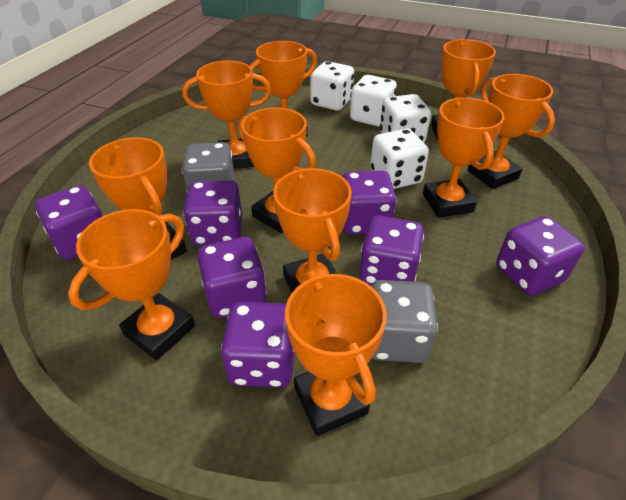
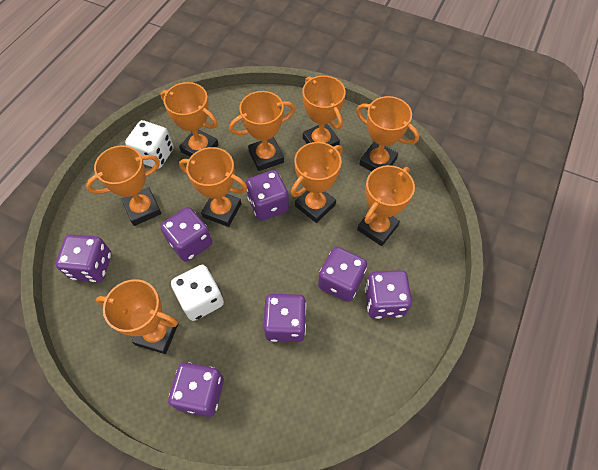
grey dice: [182,142,234,192] [371,280,438,363] = 2 -> none = 0
orange trophy: [68,209,195,360] [89,137,187,260] [182,61,271,169] [238,107,316,233] [250,41,317,137] [273,168,352,292] [285,272,387,436] [423,97,505,218] [431,39,496,141] [468,74,555,189] = 10 -> [86,145,162,226] [96,279,179,354] [161,82,219,157] [179,147,247,227] [229,91,295,171] [291,142,343,223] [302,76,346,147] [356,96,419,171] [357,165,415,246] = 9
white dice: [310,61,354,111] [350,75,397,126] [370,129,429,189] [380,94,431,142] = 4 -> [125,120,174,169] [171,265,224,321] = 2

